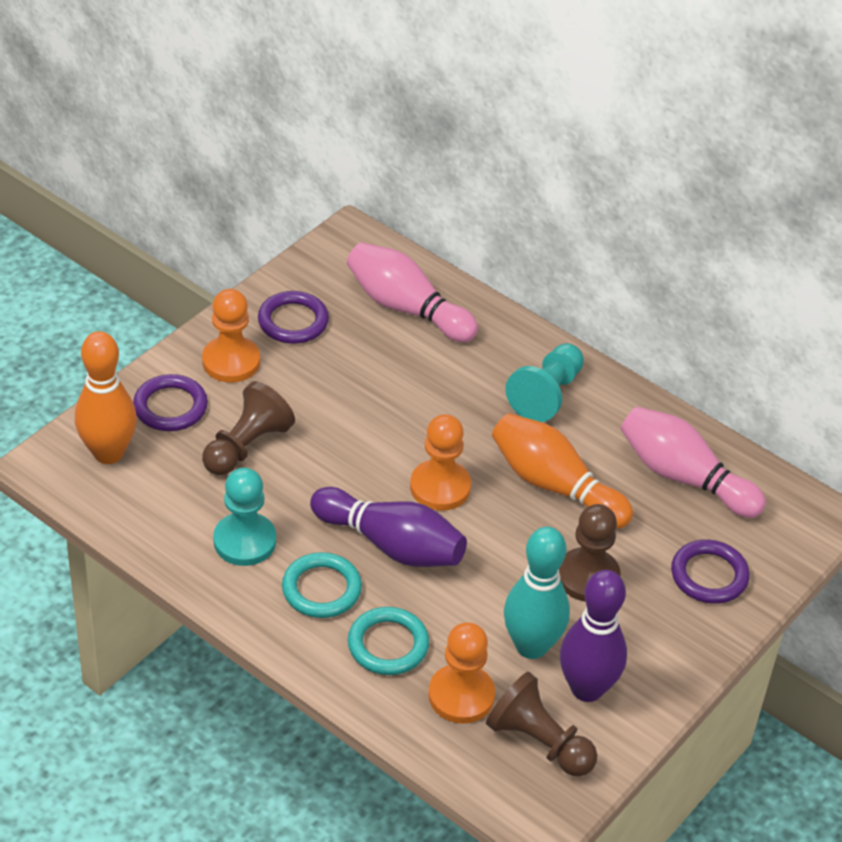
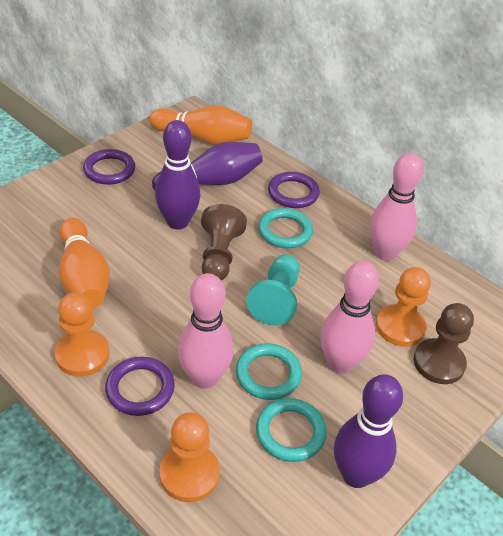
brown pawn: [202,381,295,475] [486,672,598,776] [559,504,621,601] = 3 -> [201,204,247,281] [413,303,474,384] = 2
pink bowling pin: [347,242,478,342] [621,406,766,518] = 2 -> [178,273,234,389] [320,261,379,374] [370,153,423,261] = 3
purple bowling pin: [310,487,467,567] [560,570,627,702] = 2 -> [152,142,262,190] [155,120,201,230] [334,374,403,488] = 3
turquoise bowling pin: [504,527,570,659] = 1 -> none = 0
turquoise pawn: [213,468,276,566] [505,343,584,422] = 2 -> [246,255,300,326] = 1
turquoise ring: [282,552,362,618] [348,607,429,675] = 2 -> [236,343,302,400] [256,398,327,462] [258,208,313,248] = 3

